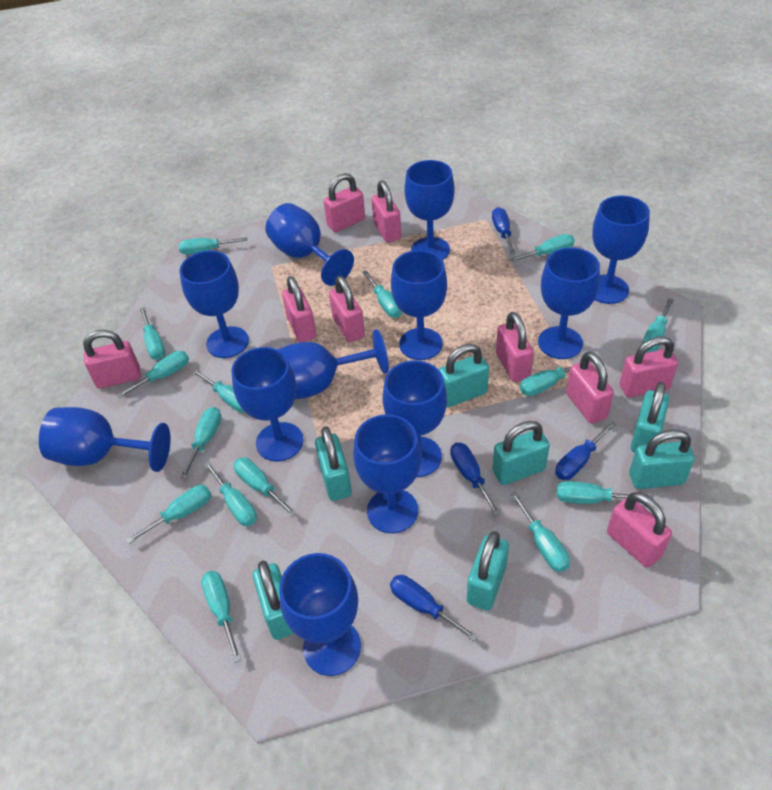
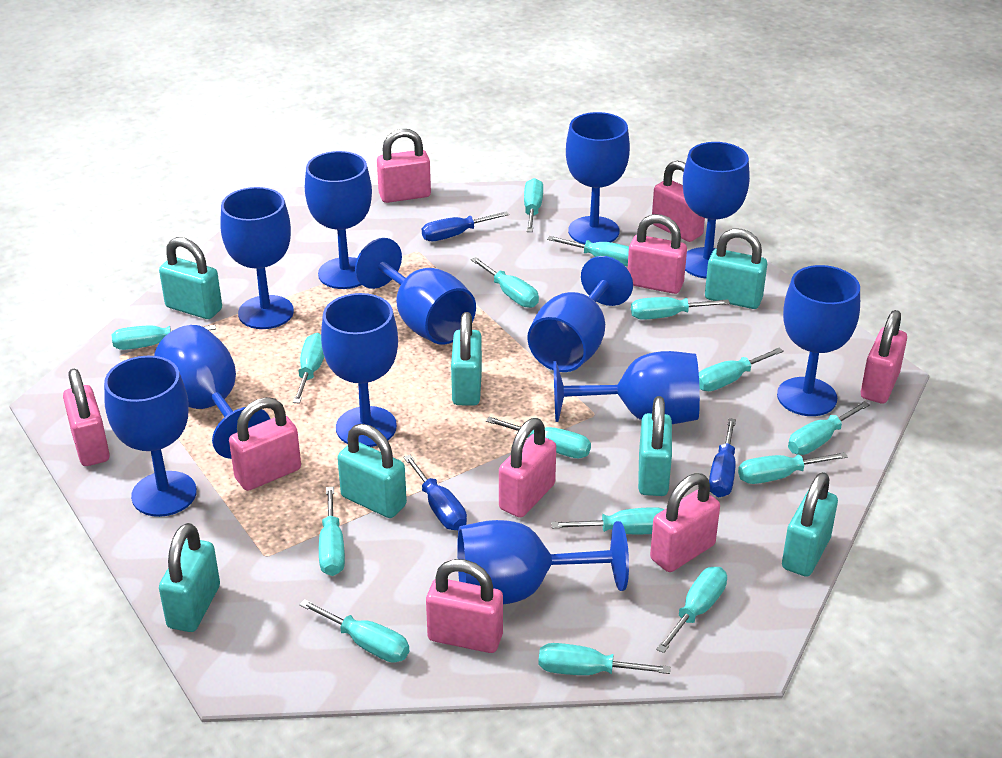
blue screwdriver: [390,575,478,642] [450,443,501,516] [492,207,516,254] [555,421,616,480] = 4 -> [404,455,467,530] [422,211,509,241] [709,418,736,497] = 3

